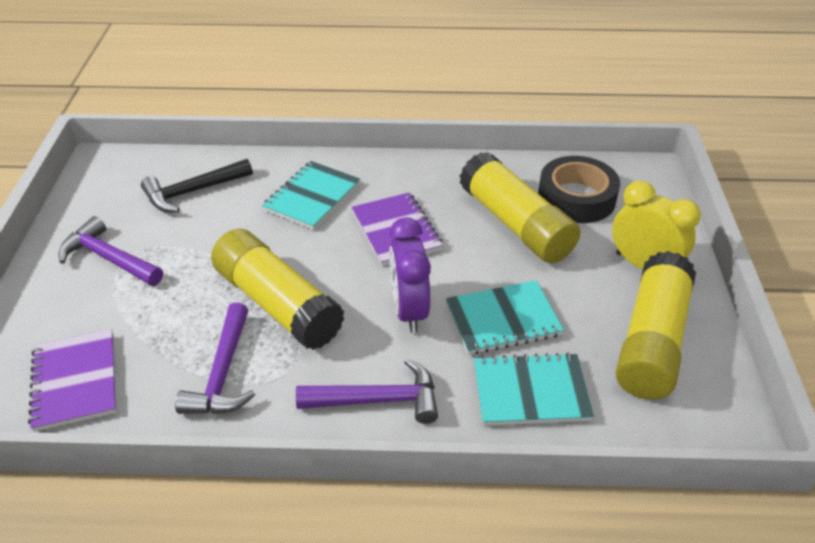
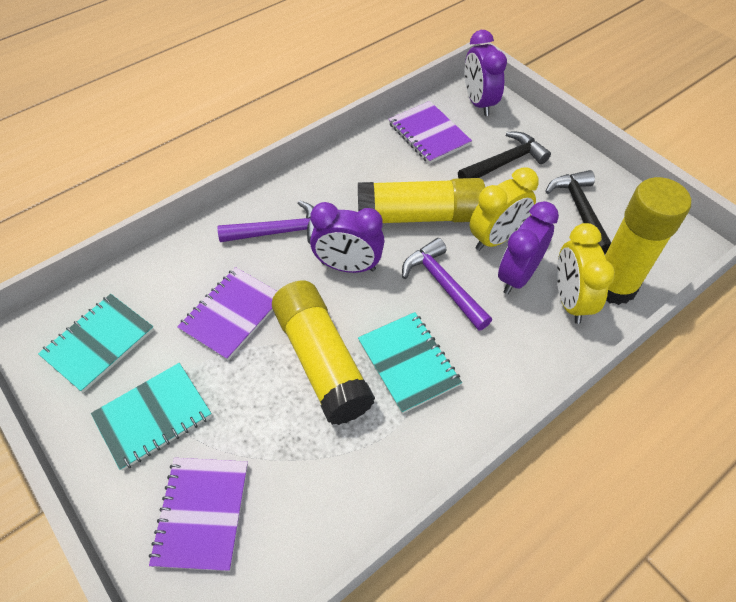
black hammer: [141,159,253,212] = 1 -> [458,132,551,179] [545,170,611,254] = 2
black tape: [538,156,620,223] = 1 -> none = 0
purple clock: [389,217,431,333] = 1 -> [310,202,385,273] [465,30,507,116] [498,201,559,294] = 3
purple hammer: [59,216,163,286] [175,303,255,414] [296,358,438,424] = 3 -> [217,200,314,244] [402,238,492,331] = 2
purple notebook: [28,329,116,432] [352,193,443,266] = 2 -> [149,458,248,571] [177,267,277,361] [388,101,472,164] = 3
yellow clock: [612,181,701,269] = 1 -> [469,168,539,251] [557,223,615,324] = 2

